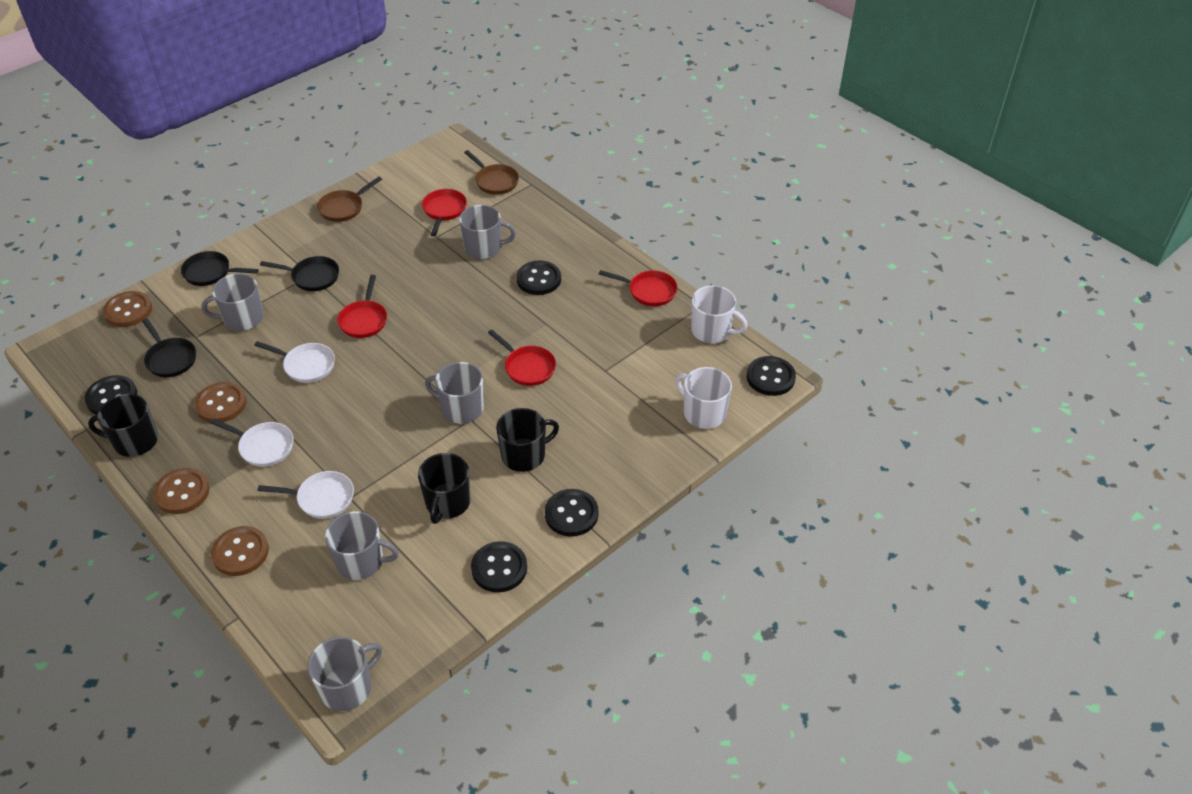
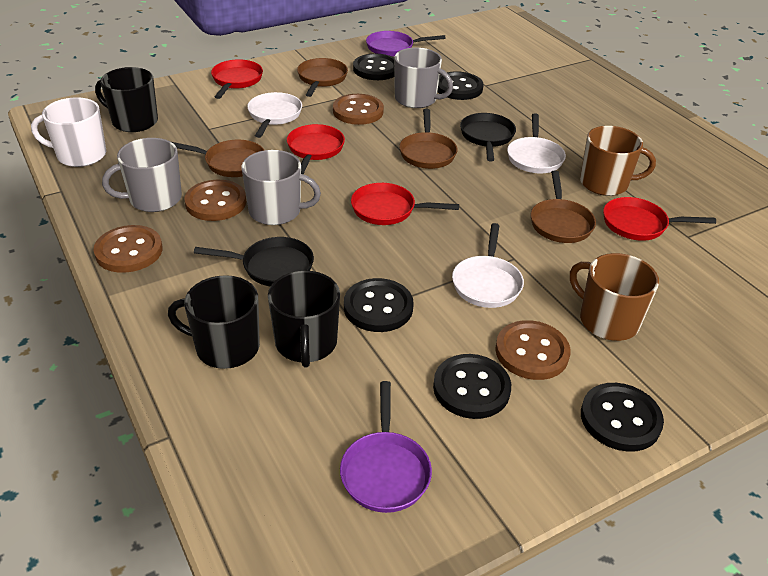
black pan: [142,318,196,377] [181,251,259,286] [260,256,339,291] = 3 -> [194,237,314,286] [460,113,516,162] = 2
brown mug: none = 0 -> [570,253,659,341] [580,126,656,196] = 2
brown pan: [317,177,382,222] [464,150,519,195] = 2 -> [172,140,264,177] [297,58,348,97] [399,109,457,169] [531,170,596,243] = 4
grey mug: [202,273,264,331] [308,637,382,711] [325,511,399,580] [425,362,484,424] [459,205,516,259] = 5 -> [102,138,182,212] [241,150,321,225] [394,48,453,108] = 3
purple pan: none = 0 -> [340,381,432,513] [366,31,446,57] = 2
white mug: [675,367,732,429] [691,285,747,343] = 2 -> [31,97,106,167] = 1

